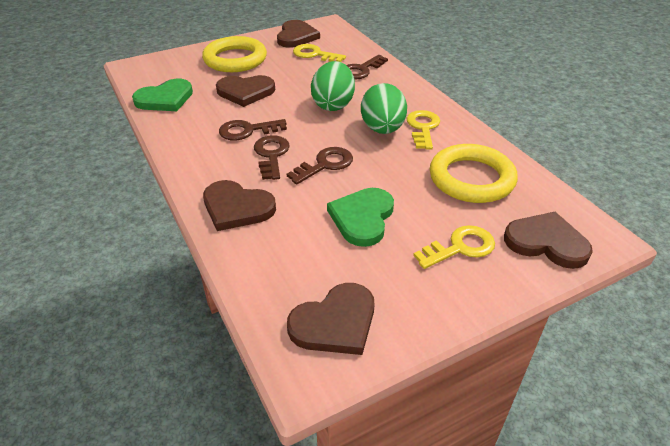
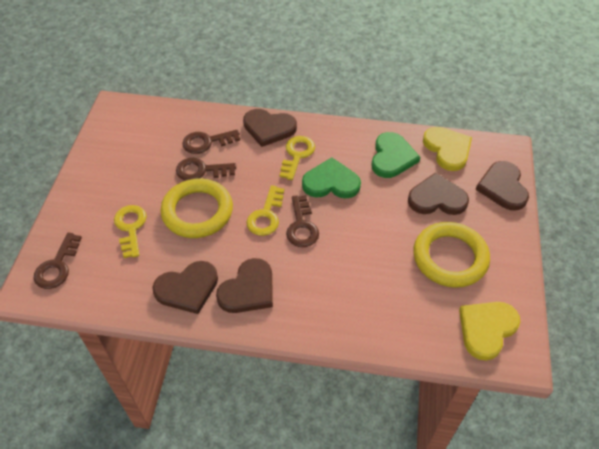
green egg: [311,61,355,111] [361,83,407,134] = 2 -> none = 0
yellow heart: none = 0 -> [423,127,472,171] [459,302,520,361] = 2

